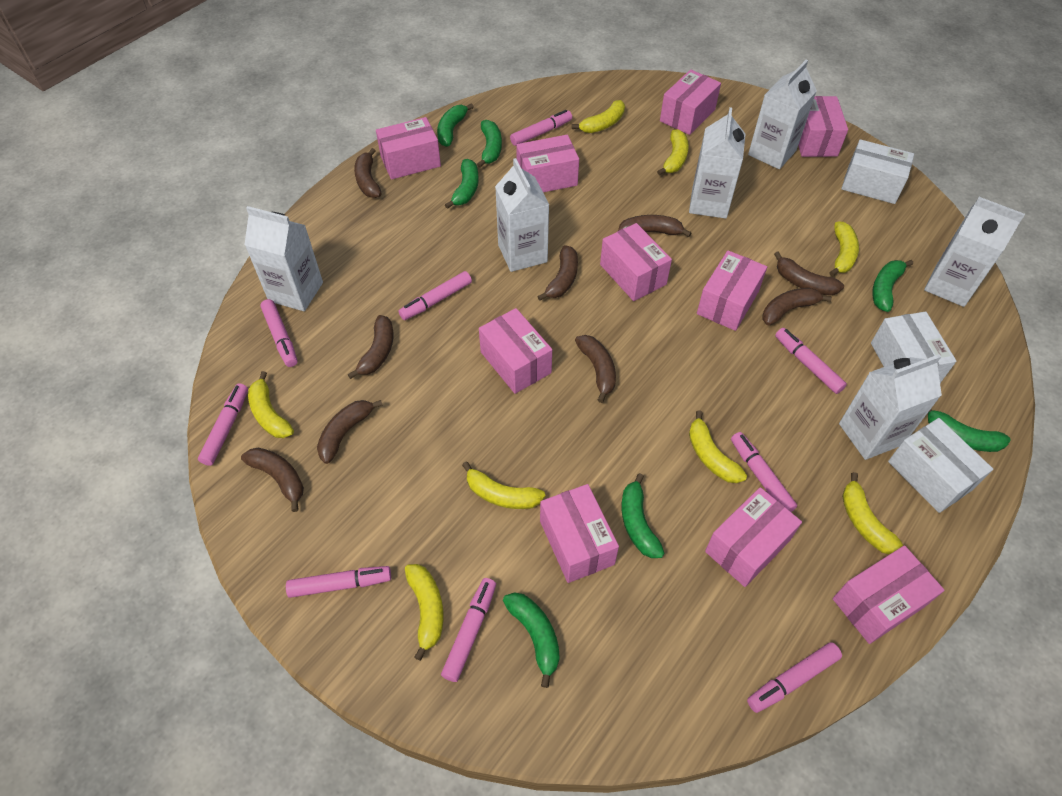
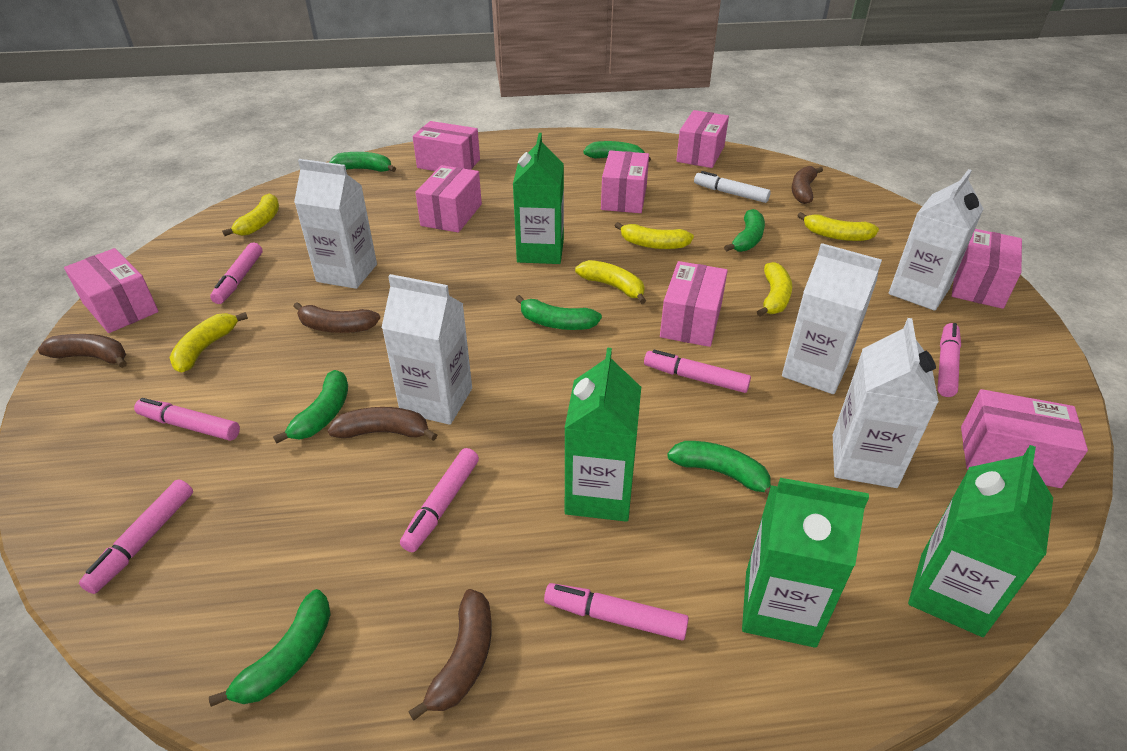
brown banana: [241,448,304,512] [317,400,383,464] [348,315,393,379] [354,148,382,198] [537,245,578,301] [575,335,616,403] [618,215,691,237] [762,288,832,325] [774,251,844,296] = 9 -> [38,334,127,368] [293,302,380,333] [327,407,437,441] [408,589,492,721] [792,166,823,204] = 5
green carton: none = 0 -> [513,133,564,264] [564,348,641,522] [742,478,869,648] [908,445,1053,637] = 4
pink box: [376,117,441,179] [479,308,552,394] [516,135,579,192] [540,484,619,583] [600,223,672,301] [660,70,721,135] [697,250,767,331] [705,487,802,587] [798,96,848,157] [833,545,944,644] = 10 -> [64,248,159,333] [413,121,480,171] [415,165,482,233] [601,151,649,213] [660,261,728,347] [676,110,729,168] [952,229,1022,309] [961,389,1088,488] = 8
pink marker: [198,383,248,466] [260,299,298,367] [286,566,391,598] [398,271,472,320] [441,578,496,682] [510,110,572,146] [731,432,797,512] [747,642,842,713] [775,328,847,394] = 9 -> [79,479,193,594] [134,398,240,441] [210,242,262,304] [400,448,479,552] [544,583,689,640] [644,350,751,393] [937,323,961,397] = 7
white box: [841,139,914,204] [871,311,956,383] [888,418,993,513] = 3 -> none = 0
white carton: [244,206,323,311] [495,158,549,272] [689,107,745,219] [748,60,817,169] [839,354,942,460] [924,197,1025,307] = 6 -> [294,159,377,289] [382,274,472,425] [782,243,882,394] [833,318,939,488] [889,169,983,311] = 5
white marker: none = 0 -> [694,171,771,203] = 1
yellow banana: [248,371,294,438] [405,564,444,661] [462,461,545,509] [572,100,625,133] [657,129,689,175] [689,410,747,483] [829,222,859,276] [842,472,903,555] = 8 -> [170,312,248,372] [222,194,279,236] [575,260,646,304] [615,222,694,249] [757,262,792,317] [797,212,879,241] = 6

